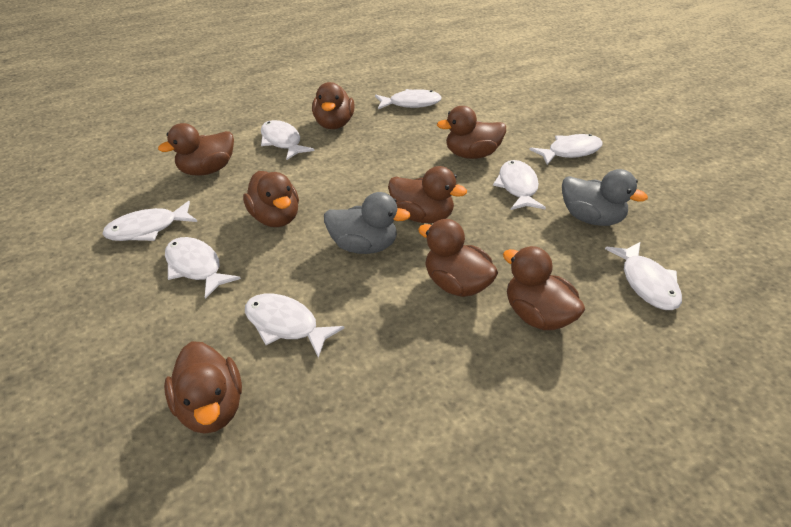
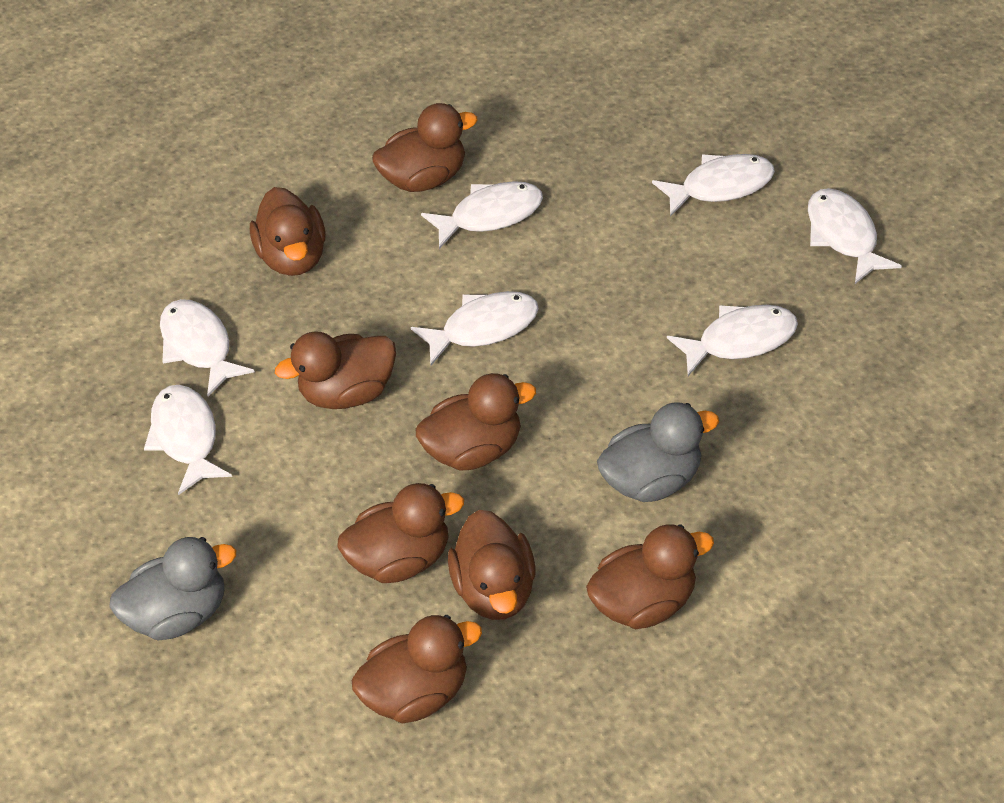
white fish: [103,201,197,241] [165,237,241,299] [245,294,344,358] [261,120,314,160] [375,89,442,109] [493,160,546,210] [529,134,603,165] [605,242,682,310] = 8 -> [144,385,232,495] [160,299,255,396] [411,291,539,366] [421,181,543,249] [652,154,775,217] [667,305,798,376] [808,188,902,284] = 7

